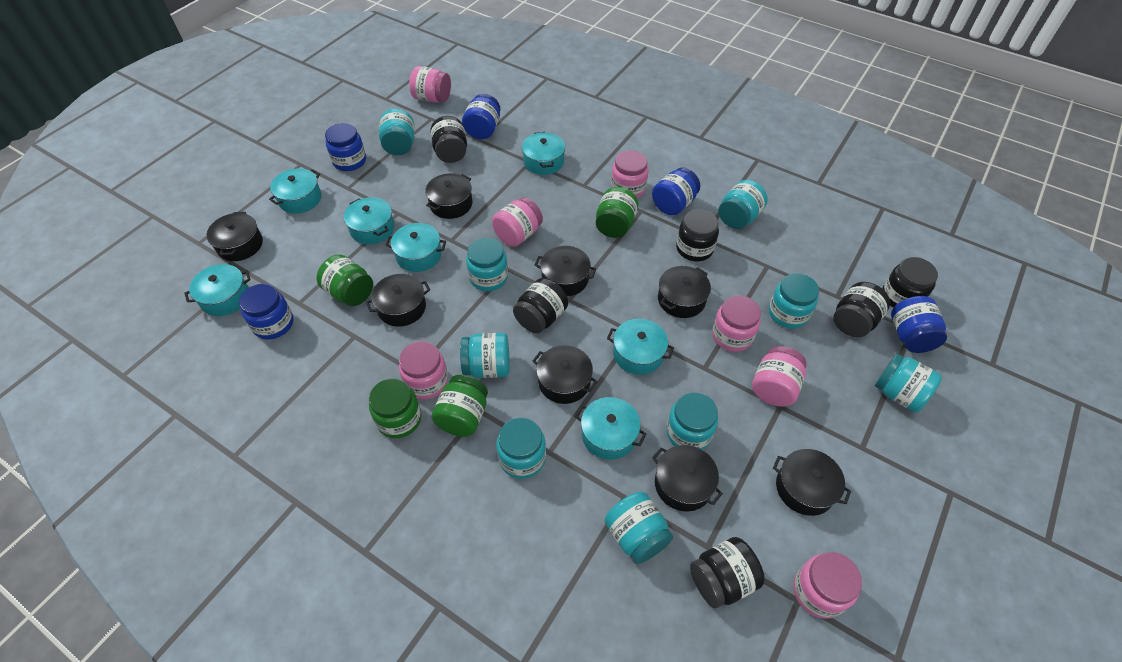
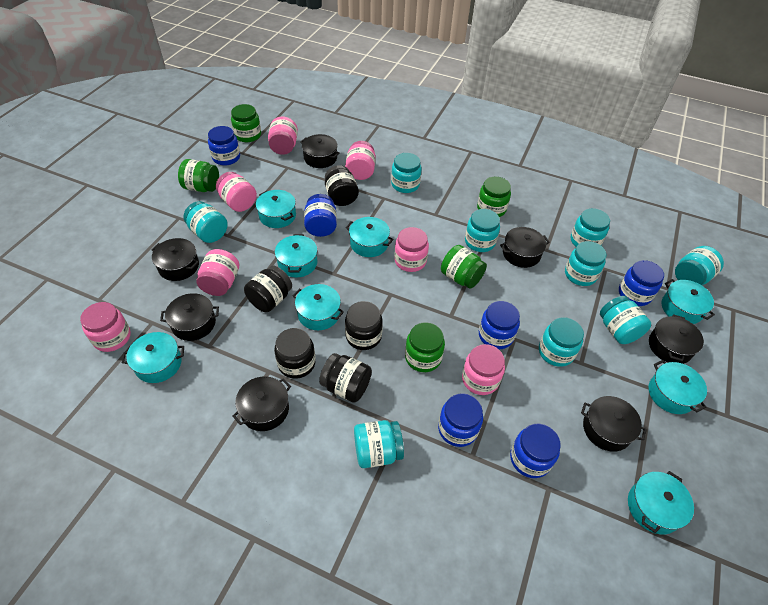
black jar: [430,116,467,163] [513,278,568,334] [676,209,719,262] [690,537,765,608] [833,282,890,337] [882,257,938,308] = 6 -> [244,265,292,312] [274,328,316,379] [319,353,372,403] [325,165,359,206] [345,301,383,350] = 5
black pot: [207,212,263,261] [366,274,430,327] [425,173,472,219] [533,345,597,404] [535,246,596,296] [652,445,723,512] [658,266,711,318] [773,449,851,516] = 8 -> [151,238,199,281] [160,293,219,341] [233,376,291,431] [300,134,340,168] [500,227,550,268] [581,396,647,451] [649,314,704,364] = 7
blue jar: [239,284,293,339] [325,123,366,171] [462,94,500,139] [652,168,700,216] [891,296,947,353] = 5 -> [208,126,240,165] [304,194,337,237] [438,393,483,447] [479,301,520,349] [510,424,561,478] [619,260,664,306] = 6
green jar: [316,254,373,306] [369,379,421,438] [431,375,488,437] [596,187,638,238] = 4 -> [178,159,219,192] [231,104,261,142] [405,322,445,372] [441,245,487,289] [477,177,511,217] = 5
turquoise pot: [184,264,251,316] [269,168,321,214] [344,197,394,245] [385,223,446,272] [522,132,565,175] [575,397,646,460] [607,319,674,375] = 7 -> [122,332,184,383] [256,190,296,228] [275,234,317,278] [293,284,344,330] [346,217,393,257] [628,471,694,534] [649,360,707,414] [662,279,715,324] = 8

